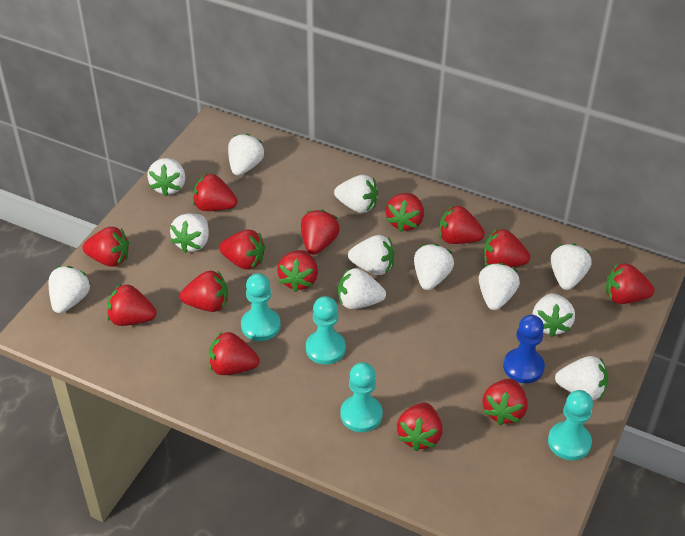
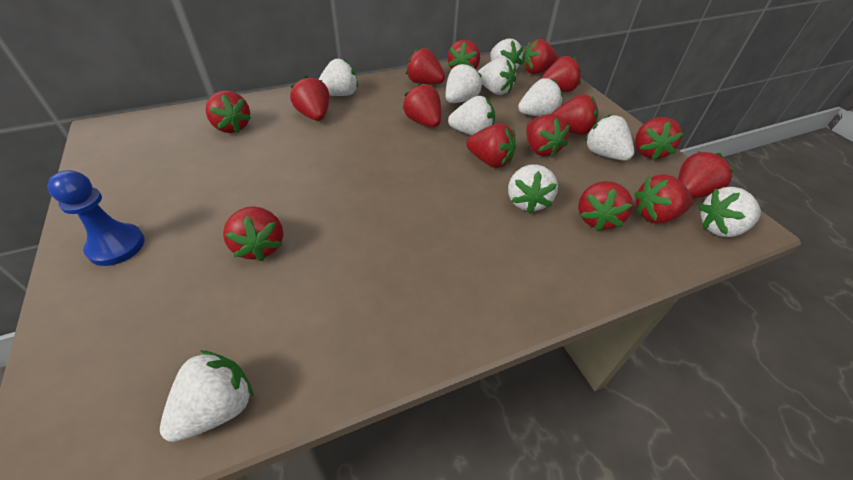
red strawberry: [82,227,129,267] [107,283,157,326] [180,271,228,312] [193,174,237,211] [209,332,260,375] [219,230,265,270] [277,250,318,292] [301,209,340,255] [386,193,424,232] [397,403,443,451] [439,205,485,244] [483,379,528,425] [484,229,530,267] [606,263,654,304] = 14 -> [206,90,251,133] [223,206,283,261] [290,76,329,121] [403,83,441,127] [406,48,445,84] [447,40,480,70] [466,124,516,168] [522,39,559,74] [526,114,570,157] [541,56,582,92] [552,94,599,135] [578,181,633,231] [634,174,693,223] [635,117,683,160] [678,151,735,198] = 15
turquoise pawn: [241,273,281,341] [306,296,346,365] [341,362,383,432] [548,390,593,460] = 4 -> none = 0
white strawberry: [49,266,91,313] [147,158,185,196] [170,213,209,253] [228,133,264,175] [334,175,378,213] [338,268,386,309] [348,235,394,275] [414,244,454,290] [479,263,520,310] [532,293,575,337] [551,243,592,290] [555,356,608,400] = 12 -> [160,351,254,442] [318,59,358,96] [446,63,482,103] [448,96,495,135] [478,57,516,95] [490,39,523,69] [508,164,558,213] [518,78,563,117] [585,114,634,161] [698,187,761,237] = 10

